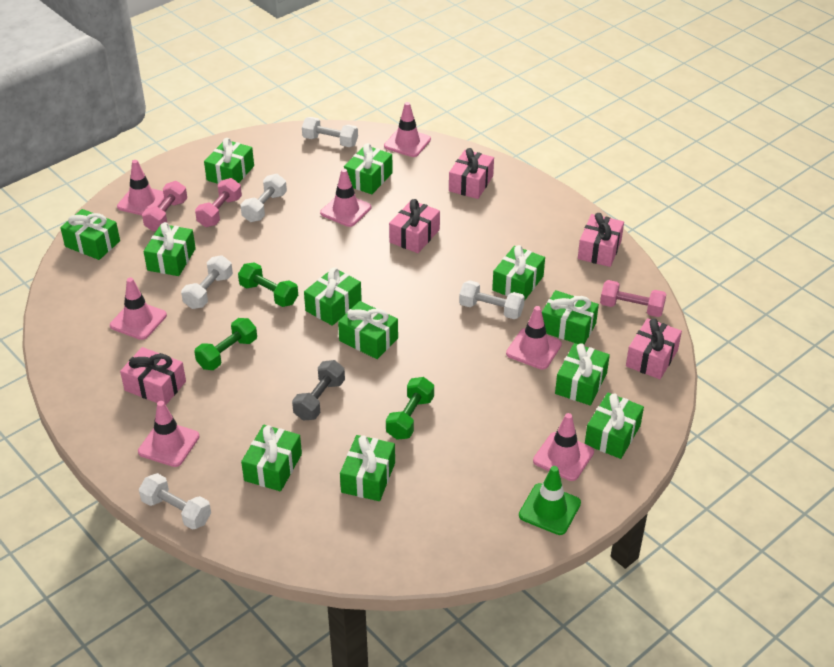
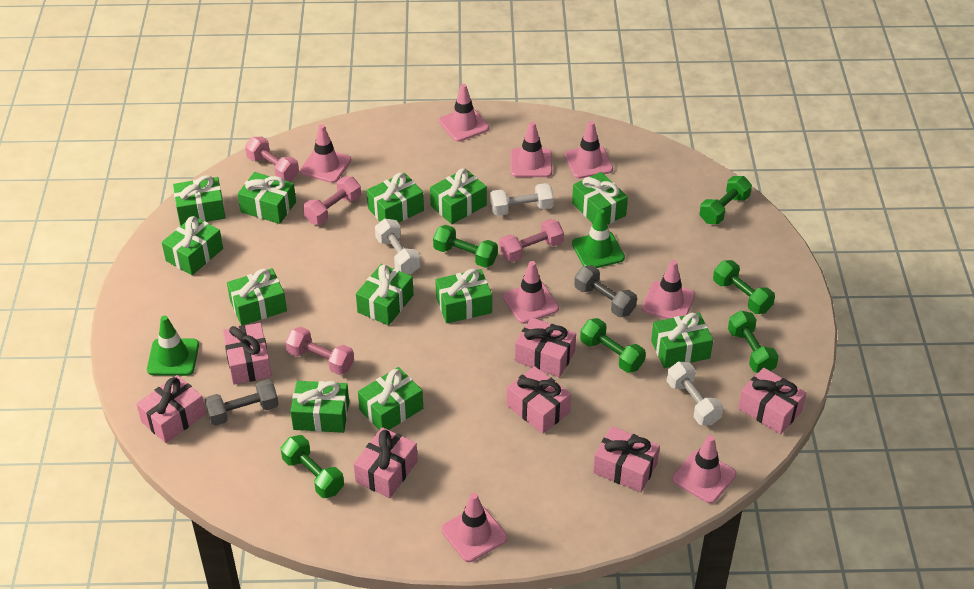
green dumbbell: [194,318,257,370] [238,262,298,307] [386,377,434,440] = 3 -> [281,435,344,498] [433,225,498,268] [580,318,646,373] [699,176,752,224] [713,260,775,314] [728,311,779,373] = 6
green traffic cone: [519,466,581,535] = 1 -> [147,316,199,376] [572,209,625,268] = 2
grey dumbbell: [292,360,345,420] = 1 -> [205,379,279,426] [574,265,637,317] = 2
pink dumbbell: [142,181,187,231] [195,178,242,227] [600,280,666,317] = 3 -> [245,137,299,181] [285,327,354,375] [303,177,361,225] [499,219,564,262] = 4
pink gift: [120,347,186,405] [389,199,440,253] [449,148,494,199] [578,213,624,267] [626,318,682,379] = 5 -> [136,375,206,443] [223,323,272,384] [354,427,418,498] [507,366,571,434] [515,317,576,378] [593,426,660,492] [738,367,807,434] = 7
pink traffic cone: [110,278,167,340] [117,160,165,216] [138,401,199,467] [320,169,371,227] [384,102,431,157] [506,306,562,370] [533,413,594,481] = 7 -> [300,124,351,183] [439,84,489,142] [441,493,507,562] [503,261,559,324] [511,122,552,177] [565,121,613,179] [642,260,695,319] [672,435,736,504] = 8
white dumbbell: [139,473,211,530] [181,255,233,309] [240,174,287,222] [302,117,358,147] [459,280,525,319] = 5 -> [375,219,421,274] [490,183,554,216] [667,362,723,425] = 3

